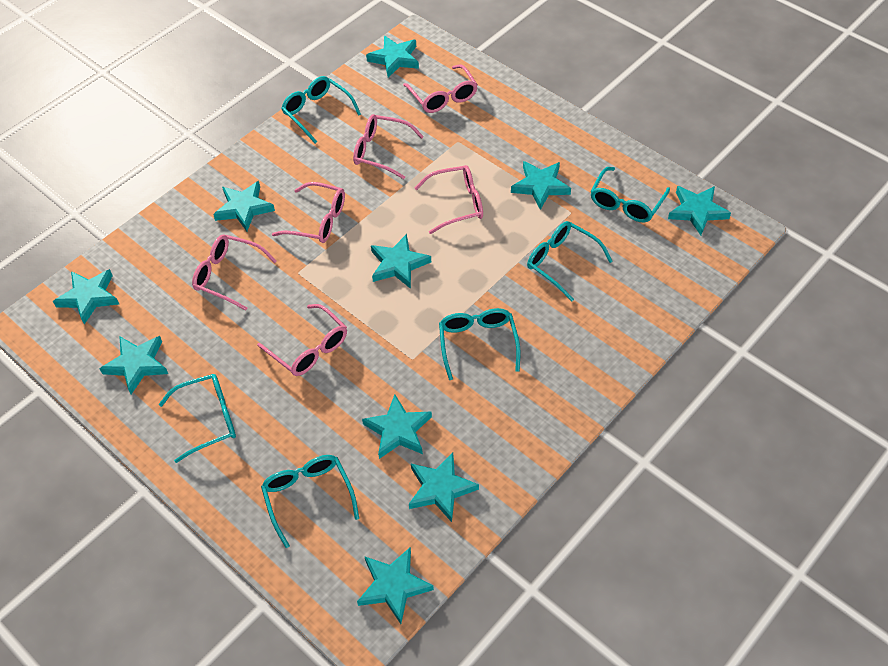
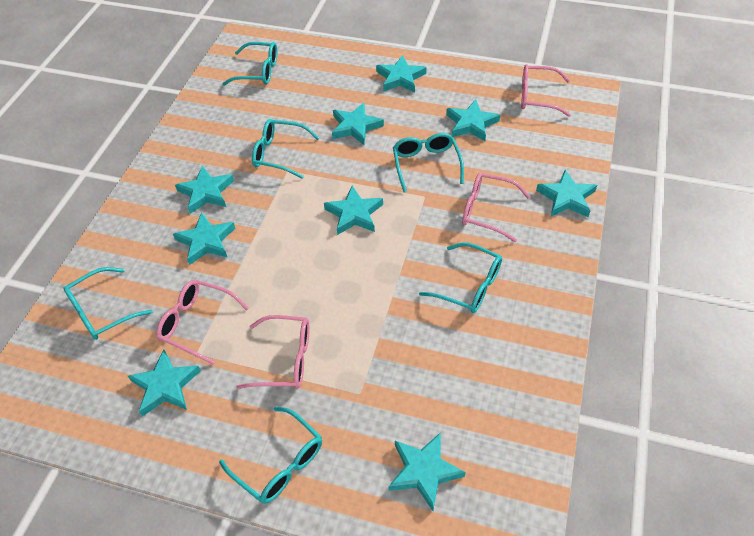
pink glasses: [192,234,277,311] [257,304,347,376] [272,182,345,243] [353,114,424,179] [403,64,478,113] [415,165,483,234] = 6 -> [156,280,249,364] [236,315,310,389] [462,172,530,242] [521,64,571,117] = 4
turquoise star: [53,269,119,324] [99,336,168,394] [213,181,275,231] [357,548,434,624] [362,394,432,459] [366,36,419,78] [371,234,431,289] [409,452,479,522] [511,161,571,210] [668,186,731,235] = 10 -> [128,350,201,417] [173,212,235,265] [175,166,234,214] [324,185,383,235] [332,103,384,145] [376,55,427,92] [389,432,466,511] [446,100,500,141] [536,170,597,217] = 9

